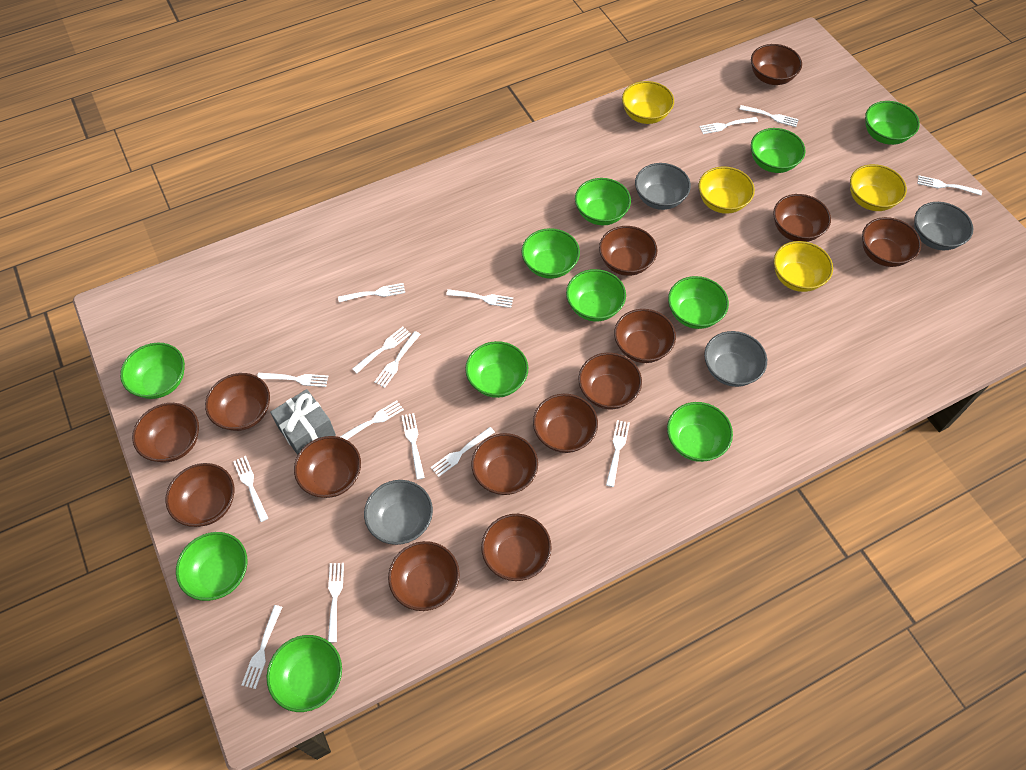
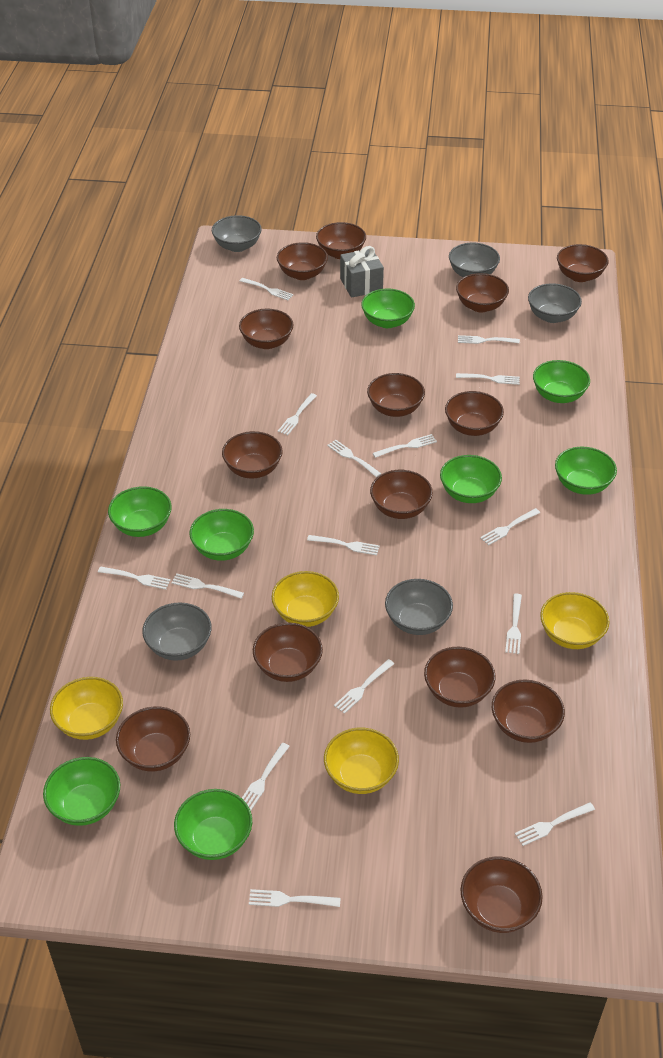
green bowl: [120,343,185,399] [176,532,247,601] [267,635,342,712] [465,341,528,398] [522,228,580,279] [566,269,626,321] [575,178,631,225] [667,402,733,462] [668,276,729,329] [751,128,806,173] [865,101,920,145] = 11 -> [43,757,120,826] [108,486,172,537] [174,789,252,860] [189,509,254,561] [361,289,415,328] [440,455,502,503] [533,360,590,403] [555,447,617,495] = 8
grey bowl: [364,480,433,545] [635,163,691,210] [704,331,767,387] [914,202,973,251] = 4 -> [142,602,212,661] [212,215,262,252] [385,579,453,635] [449,243,500,277] [528,283,582,323] = 5

